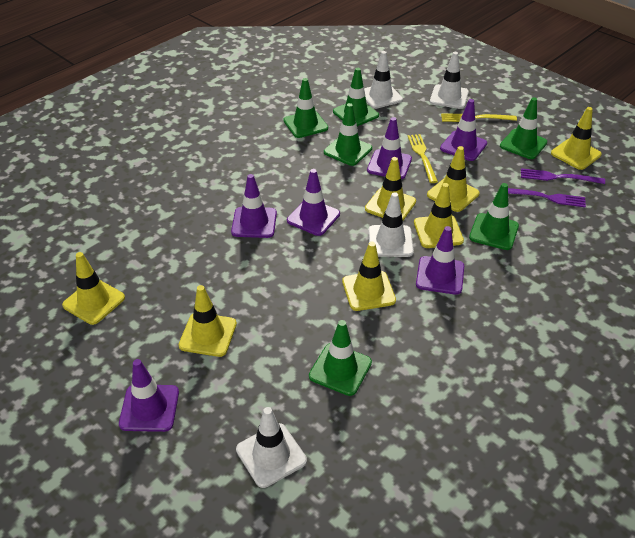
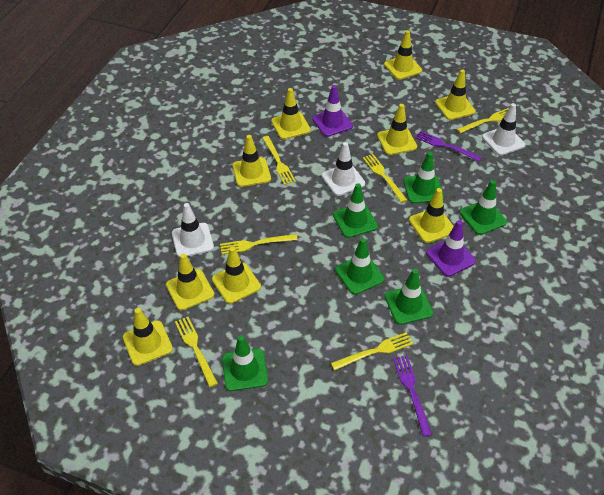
purple traffic cone: [119,359,179,432] [231,174,277,238] [287,169,340,236] [367,117,412,179] [416,226,464,295] [440,99,487,161] = 6 -> [312,85,353,137] [426,220,476,277] = 2
white traffic cone: [236,407,307,488] [364,51,403,109] [368,192,414,257] [430,52,469,109] = 4 -> [172,203,214,257] [322,142,365,196] [482,103,525,156] = 3
yellow fork: [408,134,438,183] [441,113,517,122] = 2 -> [175,317,218,387] [220,234,298,255] [262,136,296,185] [331,332,414,370] [363,154,407,203] [457,108,509,134] = 6
yellow traffic cone: [62,252,125,325] [179,285,237,357] [342,242,396,311] [365,157,416,220] [414,183,464,248] [427,146,480,212] [551,107,602,170] = 7 -> [123,308,173,366] [166,253,214,310] [212,247,261,304] [232,135,271,187] [271,88,311,139] [377,104,417,155] [384,30,422,80] [409,188,454,243] [435,69,475,120] = 9

